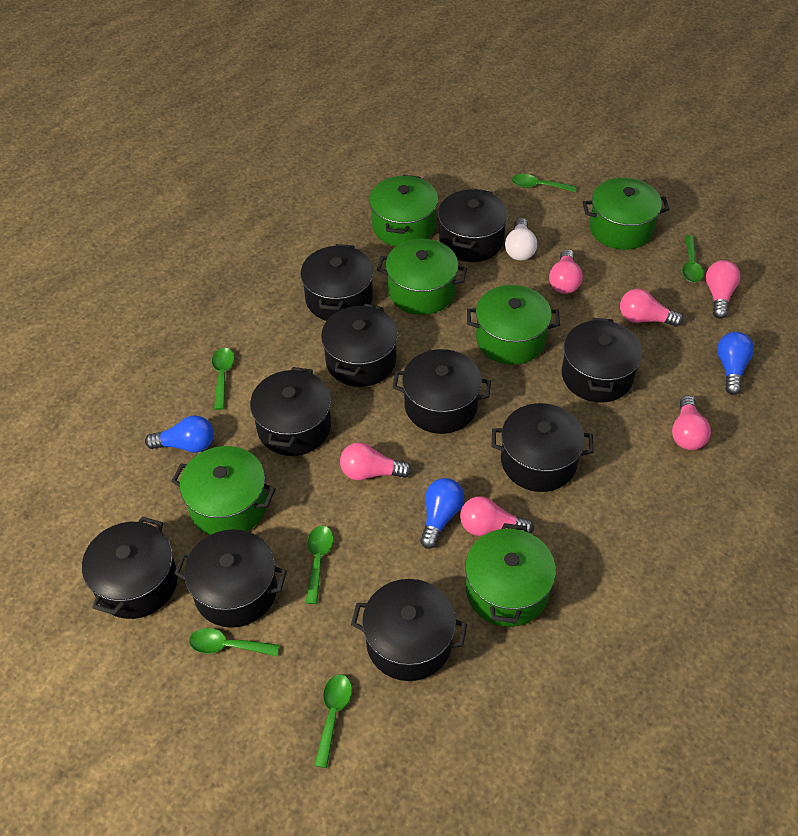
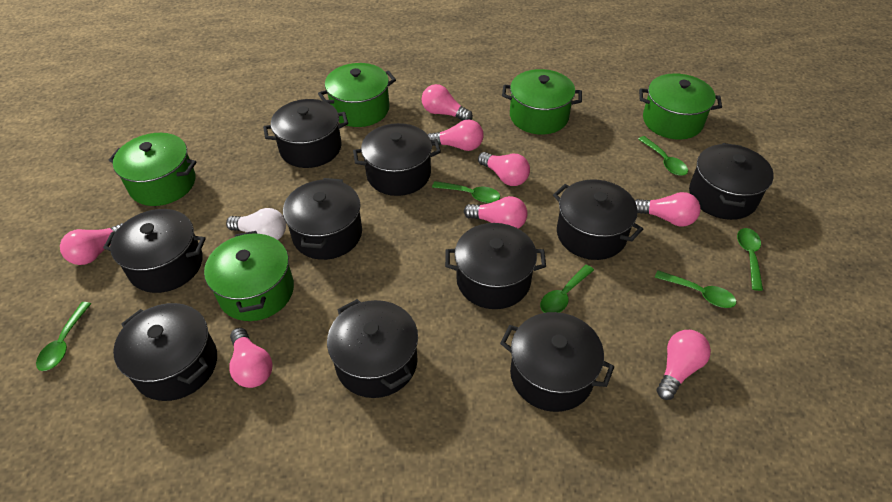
blue light bulb: [145,415,214,453] [420,478,464,549] [717,332,754,395] = 3 -> none = 0
green pot: [171,446,276,535] [369,175,438,246] [377,239,467,315] [465,523,556,627] [467,285,560,365] [583,178,670,250] = 6 -> [108,133,197,206] [204,231,294,321] [318,63,396,127] [502,69,582,134] [639,73,722,140] = 5
pink light bulb: [340,442,412,480] [460,496,534,536] [549,249,583,294] [620,289,683,327] [672,395,711,450] [706,260,740,319] = 6 -> [60,223,123,265] [229,328,273,388] [422,84,473,121] [428,120,484,151] [464,196,528,229] [478,152,530,186] [635,192,701,227] [657,330,711,400] = 8

